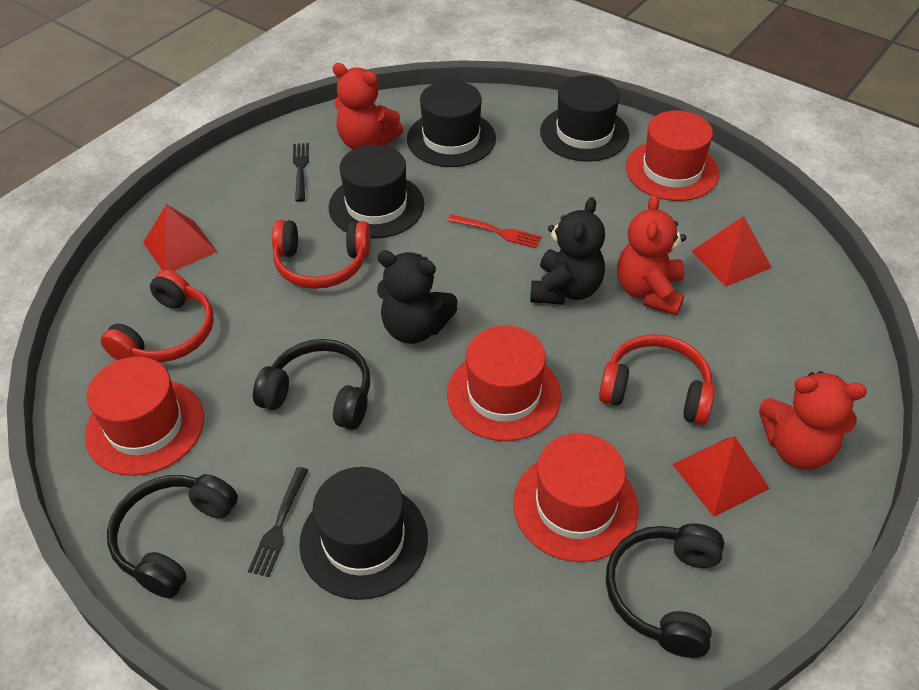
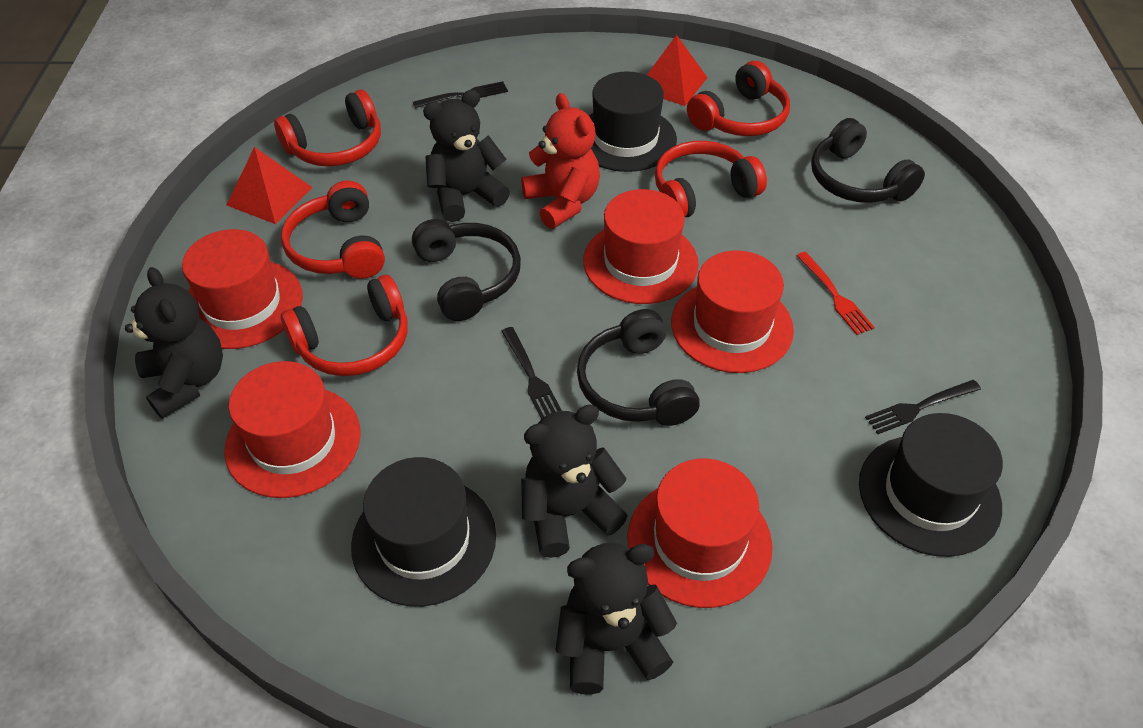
black fork: [248,467,309,577] [293,143,309,202] = 2 -> [413,81,508,108] [501,327,562,419] [865,380,981,434] = 3
black hat: [299,467,428,600] [329,145,424,239] [407,80,496,167] [540,75,629,161] = 4 -> [351,457,496,607] [589,71,677,172] [859,413,1003,557] = 3
black teddy bear: [377,251,458,344] [530,197,605,305] = 2 -> [125,267,223,419] [423,90,510,222] [521,404,628,558] [556,543,677,695] = 4
red hat: [85,357,204,476] [447,326,561,441] [513,433,639,562] [626,111,719,201] = 4 -> [182,229,303,349] [224,361,361,498] [583,189,699,304] [627,458,773,608] [671,251,794,373] = 5
red headphones: [100,270,214,363] [272,220,371,289] [599,334,715,425] = 3 -> [274,90,381,166] [281,181,385,279] [281,275,408,376] [655,141,767,217] [687,61,790,136] = 5
red pyramid: [143,204,217,271] [672,436,770,517] [692,216,772,287] = 3 -> [227,147,313,224] [647,35,708,106] = 2
red teddy bear: [332,63,403,149] [617,194,686,315] [759,371,867,469] = 3 -> [521,93,600,229] = 1

